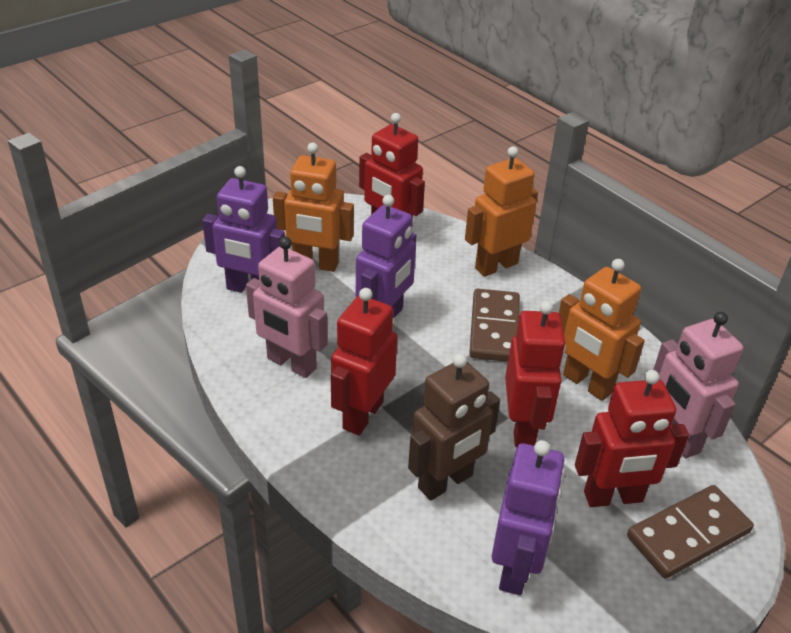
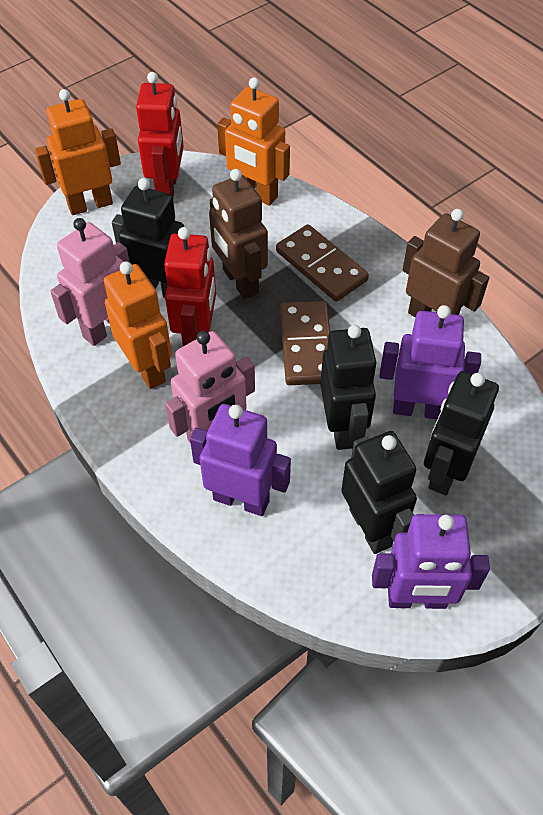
black robot: none = 0 -> [112,178,184,298] [320,325,377,450] [341,431,417,554] [424,371,499,495] = 4
brown robot: [408,353,500,501] = 1 -> [209,169,268,299] [403,209,489,318] = 2
red robot: [331,288,397,435] [359,113,425,223] [505,301,566,447] [575,370,689,507] = 4 -> [136,72,184,197] [164,227,216,346] = 2

